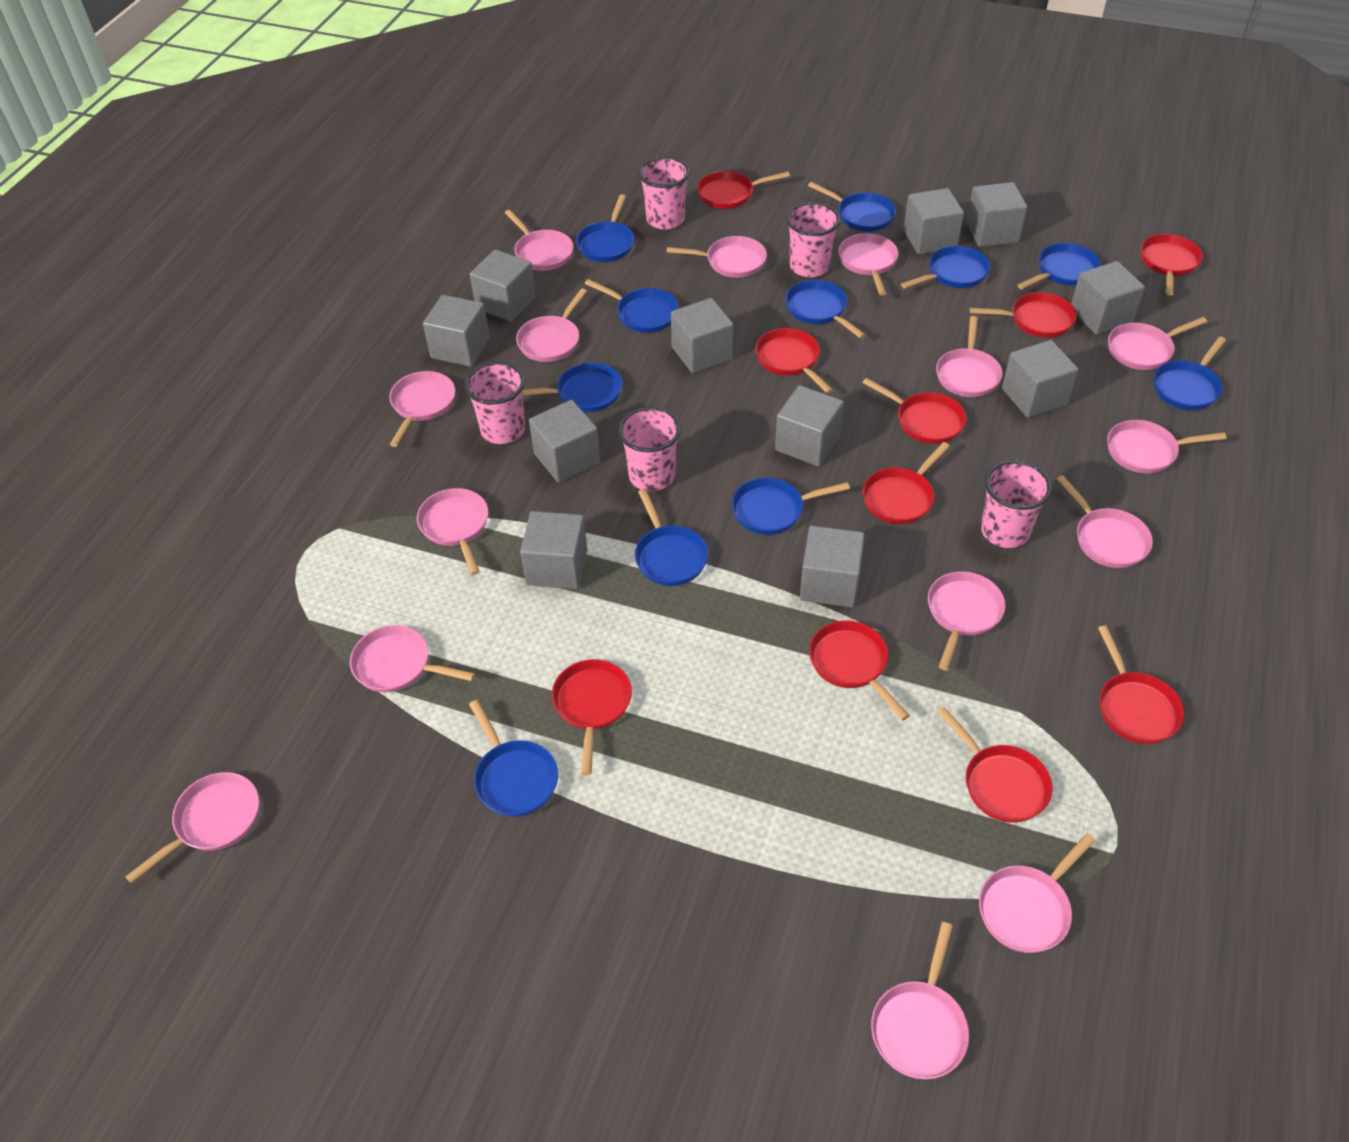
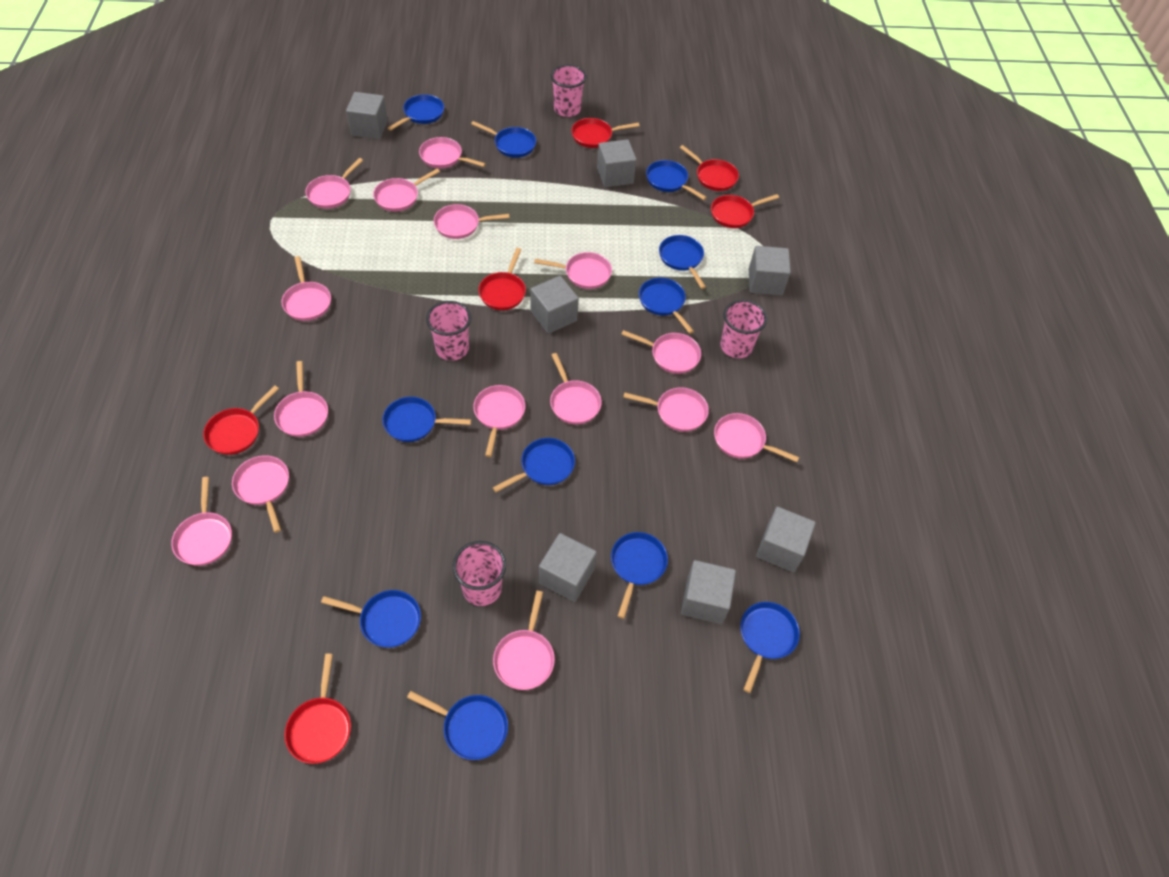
grey cube: [423,295,490,367] [469,249,536,322] [520,511,587,589] [529,400,600,483] [671,298,733,373] [775,385,844,466] [800,526,865,607] [903,188,964,254] [966,182,1027,247] [1002,340,1079,418] [1071,261,1145,335] = 11 -> [346,92,388,139] [530,276,579,334] [539,533,597,602] [597,139,637,187] [681,560,736,624] [749,246,791,296] [756,507,816,573] = 7
pink cup: [464,362,525,444] [618,407,681,491] [638,157,690,230] [786,202,840,278] [981,460,1052,548] = 5 -> [426,301,471,361] [453,541,506,606] [551,65,587,117] [720,300,767,358] = 4
red pan: [552,659,632,775] [697,171,790,209] [755,328,833,394] [809,620,910,721] [862,378,967,444] [862,442,950,524] [937,707,1052,823] [970,292,1077,338] [1098,625,1184,744] [1141,234,1203,295] = 10 -> [203,385,279,455] [284,654,351,764] [478,248,526,310] [571,118,640,148] [680,145,739,191] [711,194,779,228] = 6

